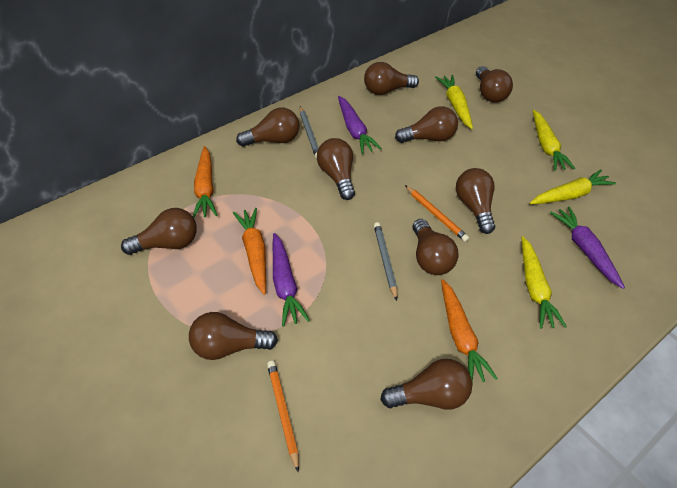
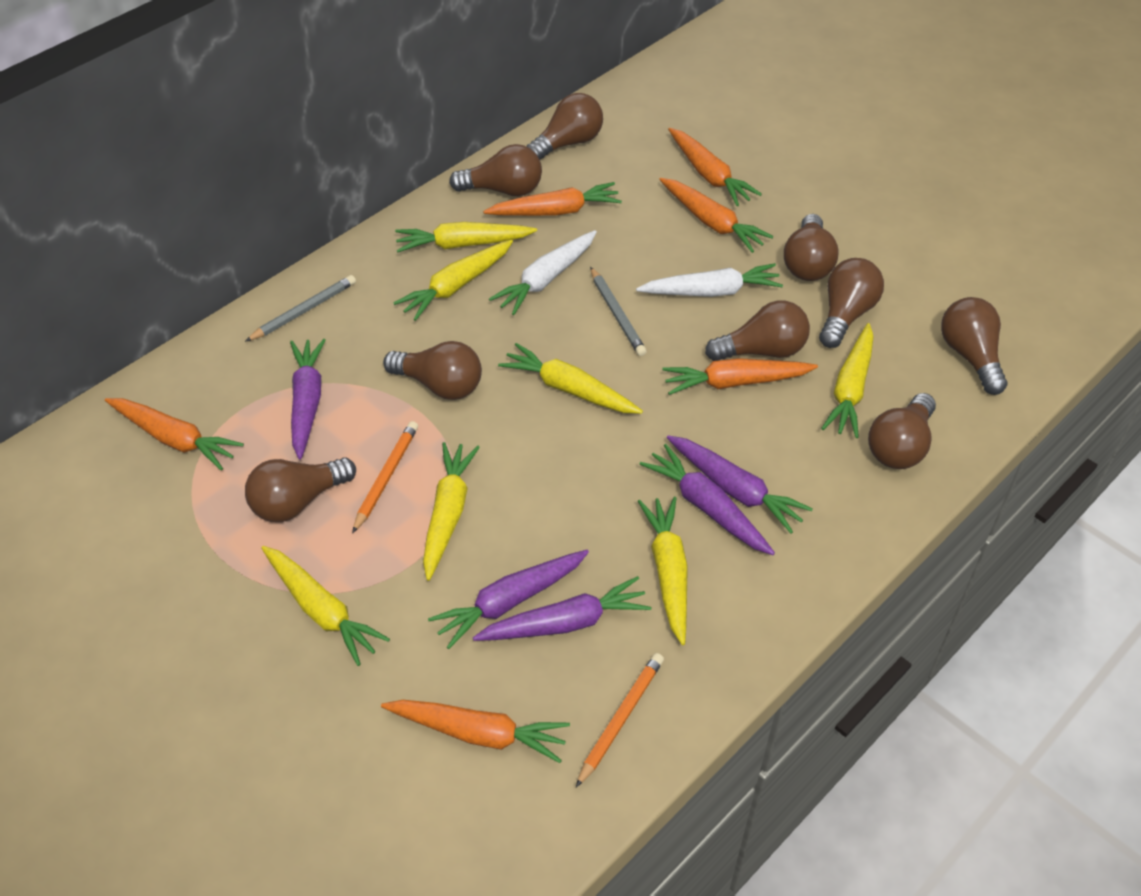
brown light bulb: [121,208,197,255] [189,312,278,360] [236,108,299,147] [317,138,355,200] [364,62,419,95] [380,359,472,410] [395,106,458,143] [413,219,458,275] [456,168,495,234] [476,66,513,102] = 10 -> [245,457,356,522] [383,341,482,400] [449,144,542,196] [526,93,603,160] [705,301,810,361] [784,214,839,281] [819,258,884,348] [868,393,936,469] [941,297,1008,395] = 9
orange carrot: [193,146,218,218] [233,208,266,295] [441,279,498,382] = 3 -> [105,398,244,470] [381,700,570,763] [483,182,622,216] [659,178,773,253] [662,358,818,395] [668,128,762,206] = 6
purple carrot: [273,233,310,327] [338,96,382,154] [550,207,625,289] = 3 -> [290,339,326,460] [428,550,589,649] [473,576,651,641] [640,444,775,555] [667,435,813,533] = 5
white carrot: none = 0 -> [489,230,597,315] [636,263,783,297] = 2
yellow carrot: [435,75,473,129] [522,236,567,329] [530,169,616,204] [533,110,575,171] = 4 -> [261,546,390,666] [393,240,513,321] [395,222,537,253] [423,442,480,581] [498,343,643,414] [638,497,688,645] [821,323,874,438] = 7

